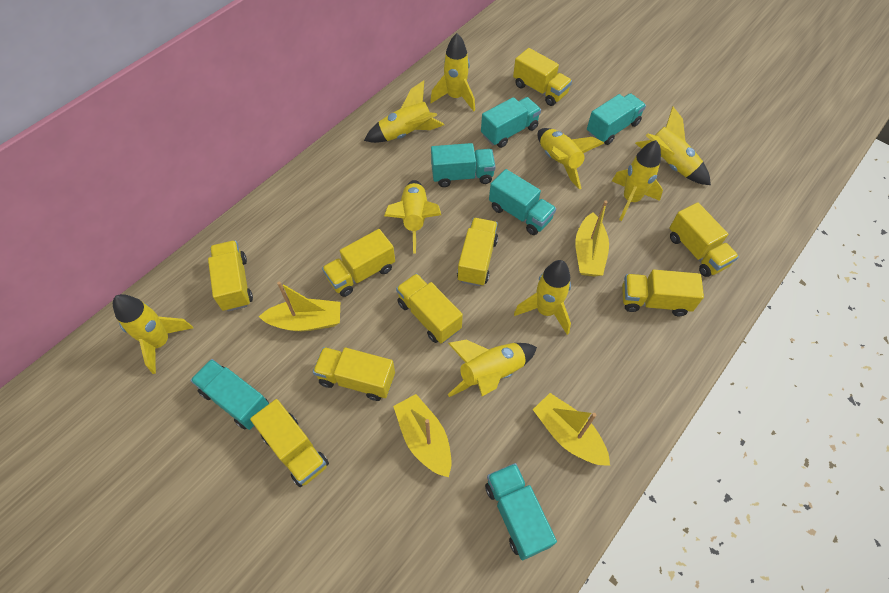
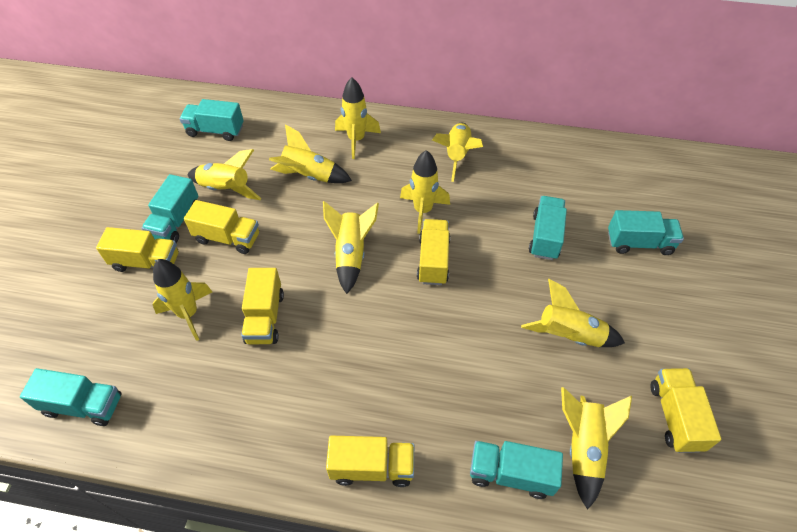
yellow boat: [259,282,340,331] [393,394,451,477] [533,393,610,466] [575,200,609,277] = 4 -> none = 0
yellow truck: [208,240,253,312] [250,399,329,487] [313,347,395,401] [322,229,395,297] [396,273,463,343] [457,218,498,286] [513,48,572,106] [622,270,704,316] [669,203,739,277] = 9 -> [96,227,179,272] [184,200,259,254] [241,268,284,344] [326,436,414,487] [417,219,450,285] [651,368,721,453] = 6

